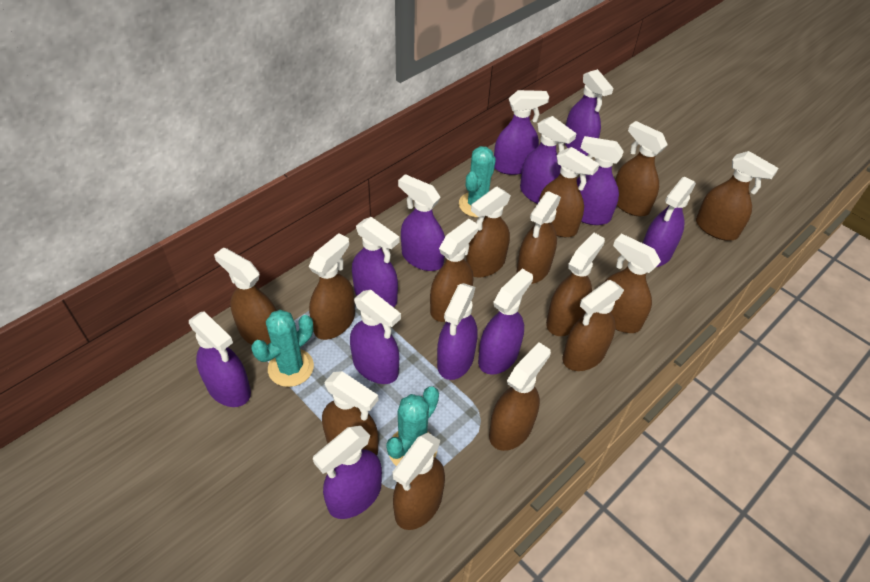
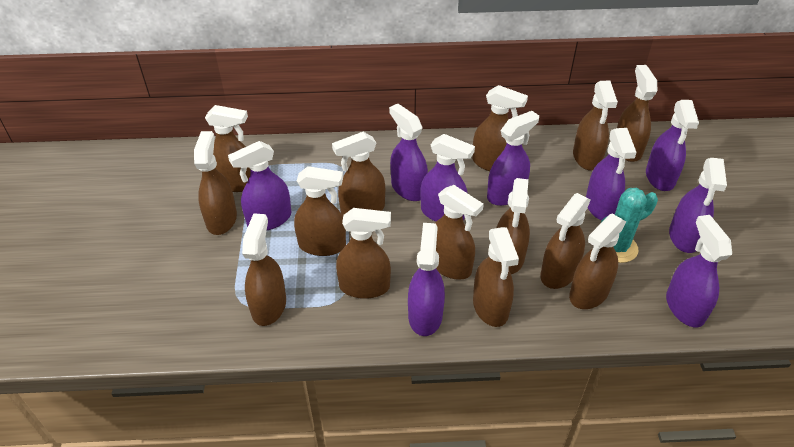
purple spray bottle: [189,311,251,407] [313,426,382,519] [350,290,401,384] [352,217,399,307] [398,174,445,271] [437,283,478,380] [478,269,533,375] [494,90,549,175] [520,116,577,204] [565,69,614,156] [577,136,624,225] [643,177,696,267] = 12 -> [228,141,291,230] [389,104,428,201] [408,223,445,336] [421,134,475,222] [487,111,539,206] [586,128,637,220] [646,100,699,191] [666,215,732,328] [669,158,727,253] = 9
turquoise cactus: [251,310,314,387] [386,386,439,466] [459,146,496,218] = 3 -> [601,188,658,263] = 1

